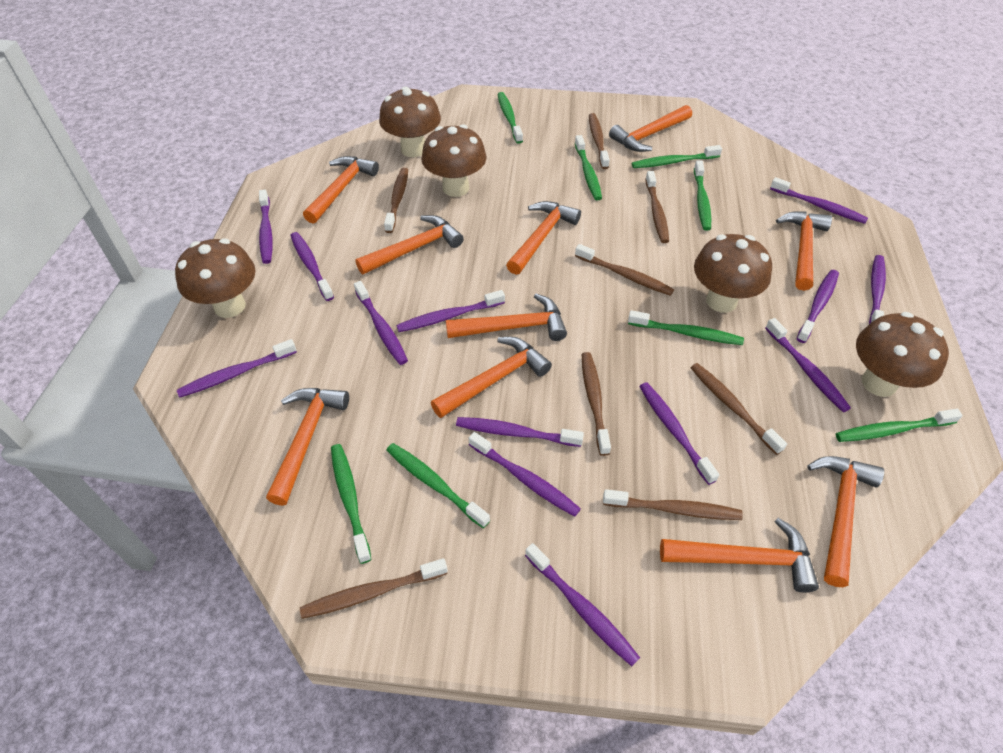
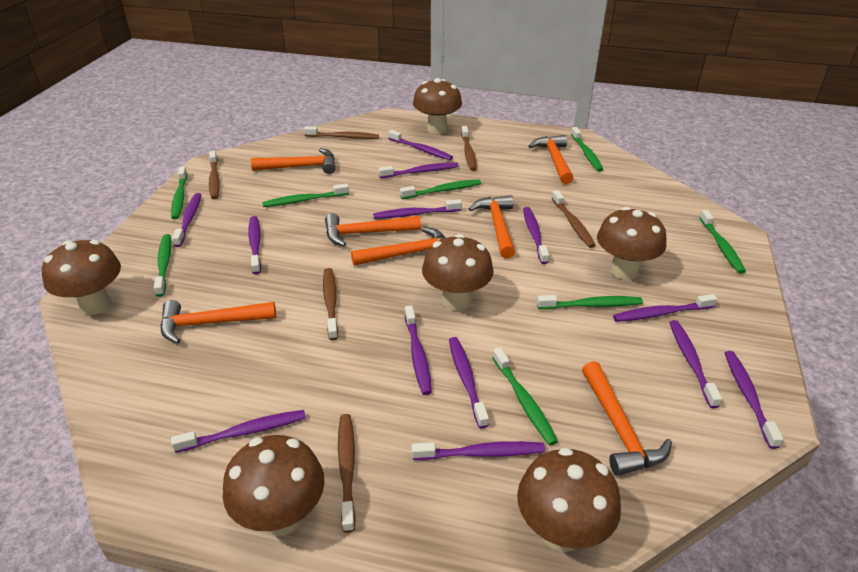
brown mushroom: [175,238,255,318] [379,87,441,157] [421,124,486,197] [694,234,772,313] [856,312,949,397] = 5 -> [42,240,121,315] [223,435,325,536] [413,78,462,134] [422,234,494,311] [517,447,621,552] [597,207,667,280] = 6
brown toothbrush: [300,558,448,619] [384,168,408,233] [575,244,674,296] [582,352,611,456] [589,113,610,169] [603,489,743,520] [645,171,669,243] [691,363,787,455] = 8 -> [209,150,220,199] [304,126,379,139] [323,268,338,340] [338,414,356,533] [461,126,477,171] [552,190,596,248] = 6
orange hammer: [266,388,349,506] [303,156,379,224] [355,215,464,274] [431,337,552,418] [446,294,567,341] [506,201,581,275] [609,105,692,152] [660,518,819,593] [776,212,832,291] [807,456,884,587] = 10 -> [160,300,276,344] [251,148,335,174] [325,213,421,246] [351,227,445,266] [469,195,515,258] [529,135,574,184] [582,361,672,476] = 7

